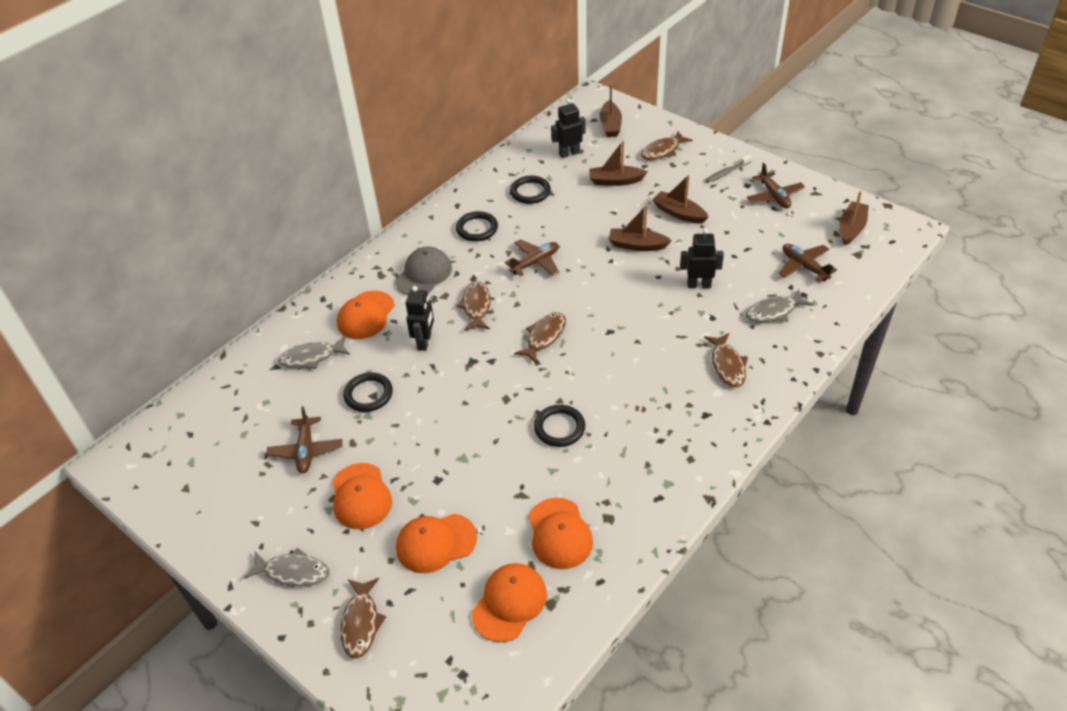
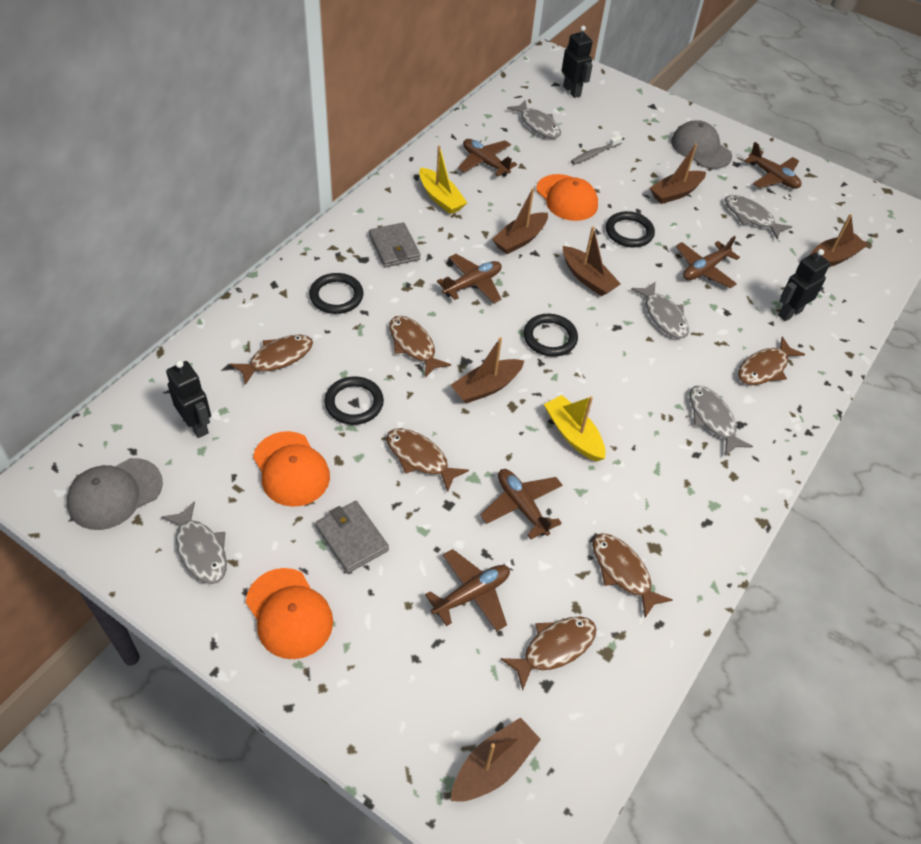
brown boat: [589,140,647,186] [600,82,622,137] [608,205,672,251] [652,175,708,223] [840,191,869,245] = 5 -> [451,337,524,404] [451,717,541,802] [492,188,548,254] [563,226,621,296] [650,143,706,204] [810,214,868,267] = 6
brown fish: [340,578,386,659] [456,281,491,331] [514,312,566,364] [641,131,693,160] [704,333,748,387] = 5 -> [230,335,313,385] [387,428,469,492] [389,316,451,377] [501,616,596,690] [593,533,673,618] [738,337,805,385] = 6
brown plane: [266,406,342,473] [505,239,559,276] [747,163,805,208] [779,244,837,282] = 4 -> [425,549,510,631] [437,254,502,303] [458,139,517,177] [480,469,563,539] [676,236,740,288] [744,142,802,189] = 6
grey cap: [395,247,452,295] = 1 -> [67,458,163,530] [671,120,732,169] = 2
grey fish: [244,548,329,587] [278,336,350,369] [746,289,813,322] = 3 -> [161,501,227,584] [507,100,561,138] [631,281,689,338] [689,386,753,456] [725,195,792,240] = 5
grey wallet: none = 0 -> [315,501,389,573] [369,222,421,268] = 2
orange cap: [332,463,392,529] [337,291,395,339] [396,514,477,573] [472,563,547,642] [529,498,593,569] = 5 -> [246,568,333,659] [253,431,330,507] [536,174,598,221] = 3
yellow boat: none = 0 -> [419,145,467,214] [544,395,605,462] = 2

